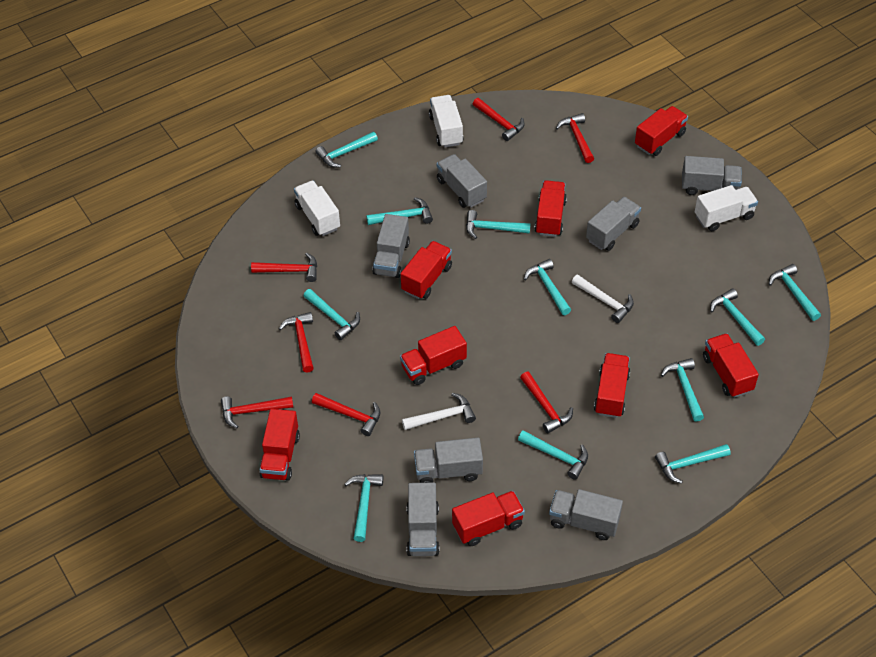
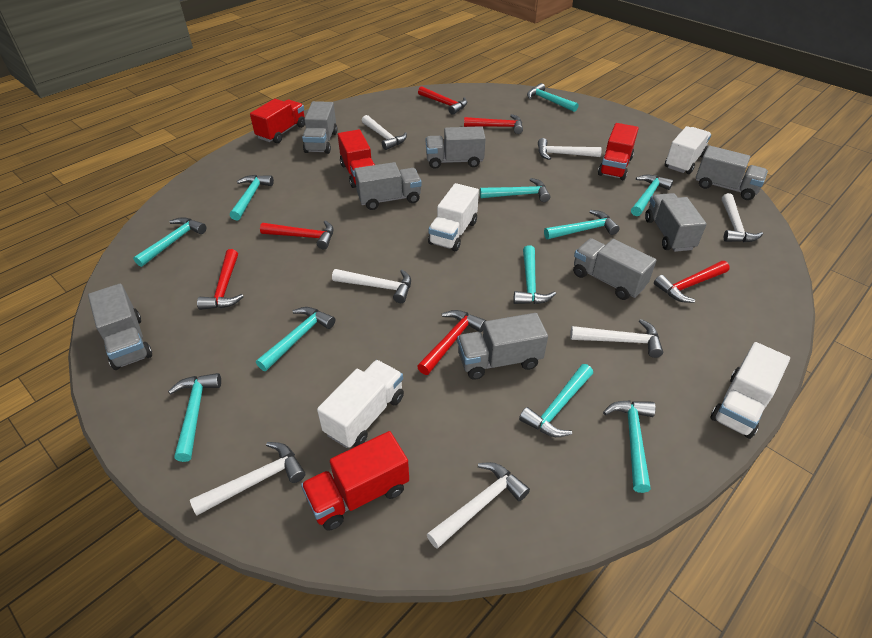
grey truck: [372,214,410,278] [407,483,440,556] [414,438,483,483] [437,154,487,208] [549,489,623,540] [586,197,641,251] [682,156,742,195] = 7 -> [88,284,152,370] [302,101,337,154] [354,162,422,210] [426,126,486,169] [457,313,548,380] [573,238,657,300] [645,193,707,252] [696,146,768,200] = 8
red hammer: [221,396,293,428] [251,252,317,282] [279,312,314,372] [312,393,380,436] [473,98,525,141] [520,372,573,434] [556,113,594,163] = 7 -> [197,249,244,310] [260,220,334,249] [417,310,486,375] [418,86,467,115] [464,114,523,134] [654,261,730,303] = 6
red truck: [259,409,300,481] [400,326,467,385] [401,241,452,299] [452,491,525,546] [534,180,567,237] [594,353,630,418] [635,106,688,156] [703,333,759,398] = 8 -> [250,99,305,143] [301,431,409,531] [338,129,375,188] [598,123,639,180] = 4
white hammer: [402,393,476,430] [572,274,634,323] = 2 -> [190,442,305,516] [332,269,411,303] [362,115,407,150] [427,462,530,549] [538,138,602,160] [570,319,663,358] [722,193,763,242] = 7
white truck: [294,181,340,236] [429,95,464,148] [695,185,758,231] = 3 -> [317,360,404,448] [428,183,479,251] [665,126,711,174] [711,342,790,439] = 4

